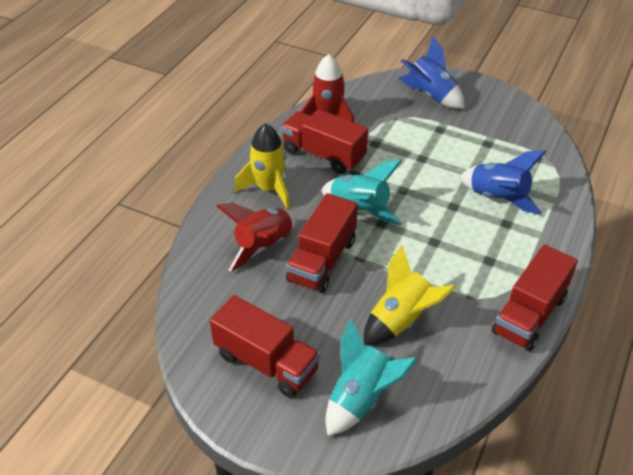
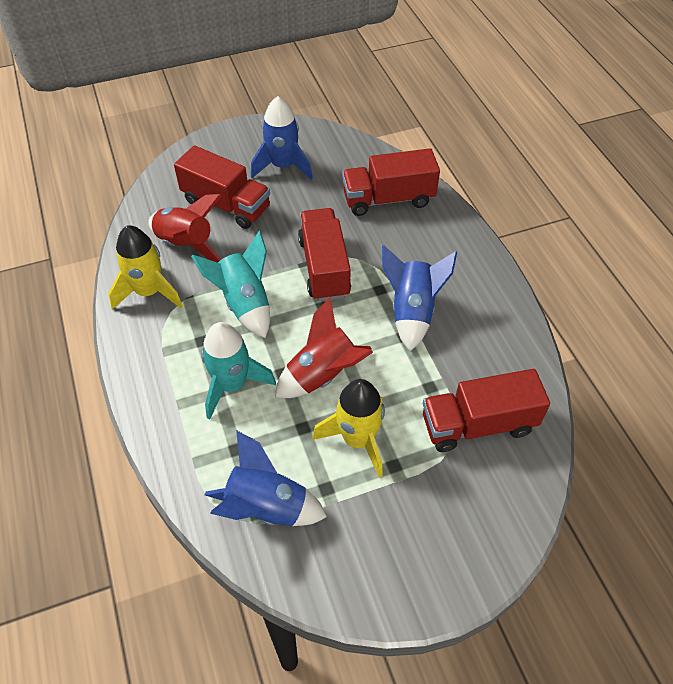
blue rocket: [399,37,465,109] [459,150,546,215] = 2 -> [205,430,327,526] [251,96,313,180] [382,245,457,351] = 3

